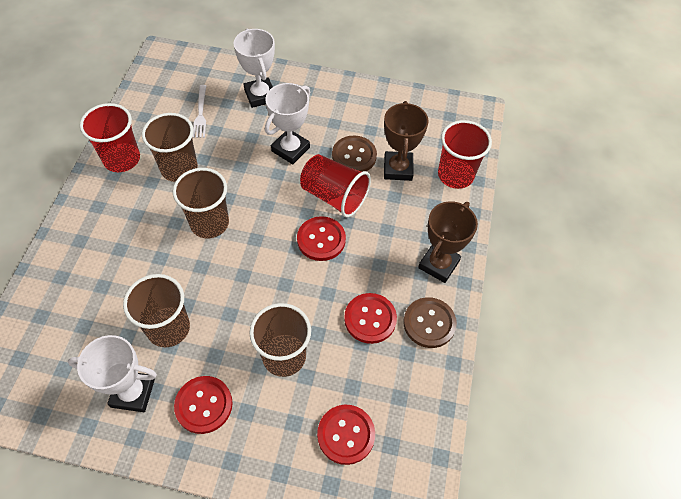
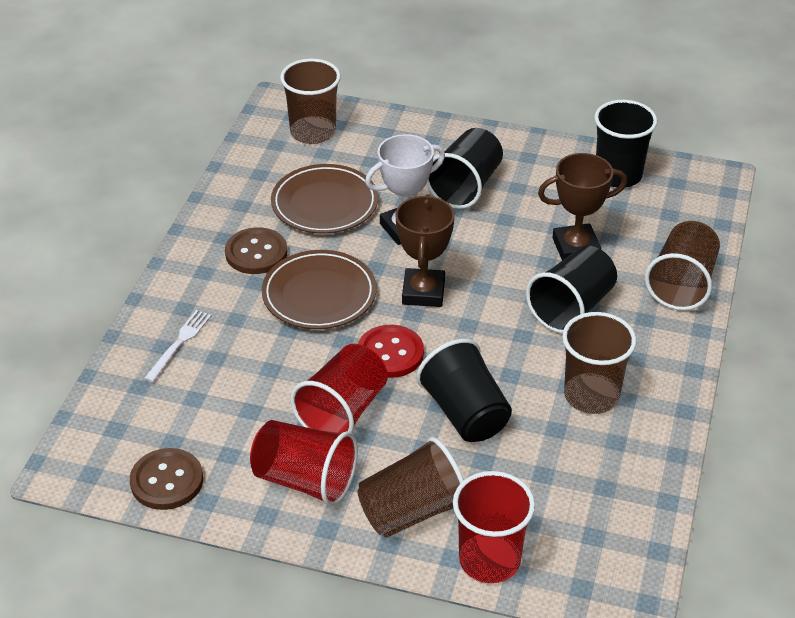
black cup: none = 0 -> [416,339,512,442] [426,128,503,209] [526,246,617,334] [594,100,657,187] = 4
brown plate: none = 0 -> [262,250,377,329] [271,164,378,234] = 2
red button: [174,376,233,434] [297,216,346,261] [317,405,375,465] [344,293,397,344] = 4 -> [358,325,424,378] = 1
white trophy: [68,335,157,412] [234,28,275,108] [265,83,310,164] = 3 -> [365,134,445,245] = 1

